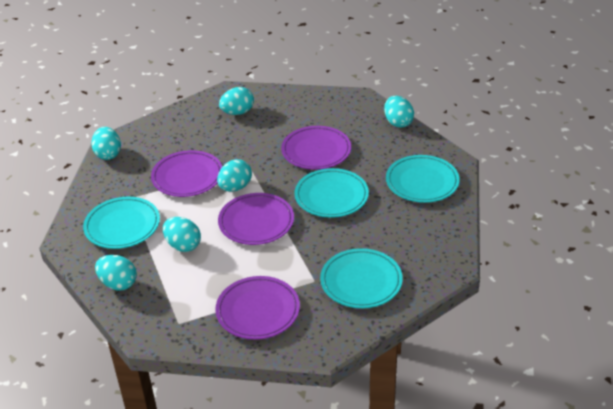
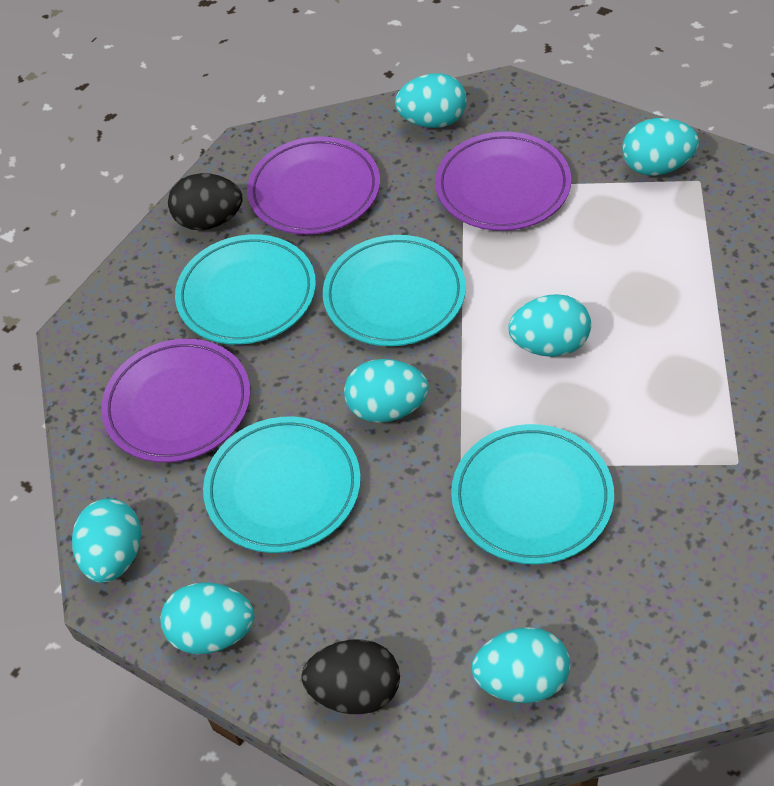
black egg: none = 0 -> [168,173,243,230] [301,639,400,714] = 2
purple plate: [151,150,222,197] [215,276,300,340] [218,193,294,245] [281,126,351,170] = 4 -> [101,339,250,463] [247,136,380,235] [435,132,571,231] = 3
turquoise egg: [91,127,121,160] [95,255,137,291] [163,217,201,252] [217,159,252,192] [219,87,254,115] [384,96,414,128] = 6 -> [72,498,141,583] [160,582,254,654] [344,359,429,423] [395,73,467,128] [472,627,570,703] [508,294,591,357] [622,118,699,176] = 7

